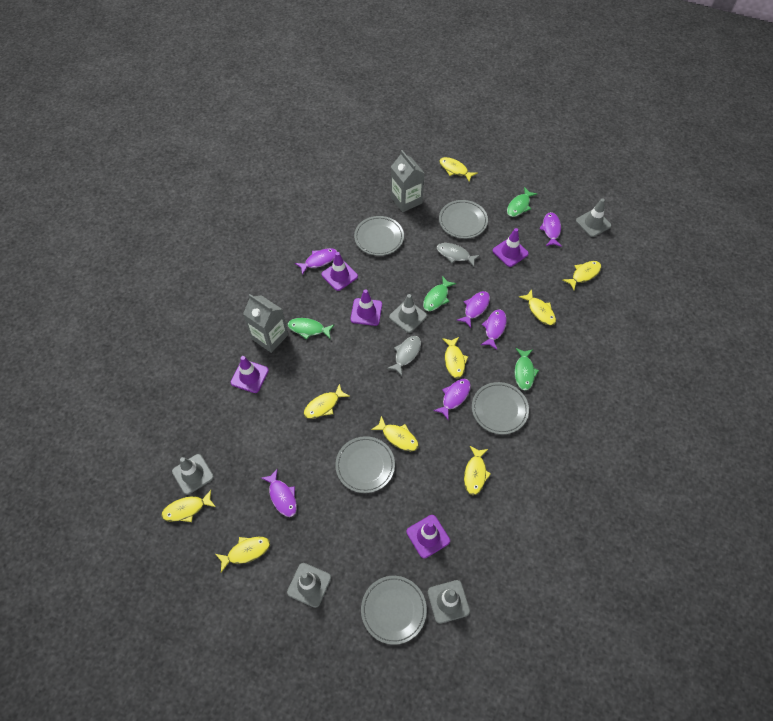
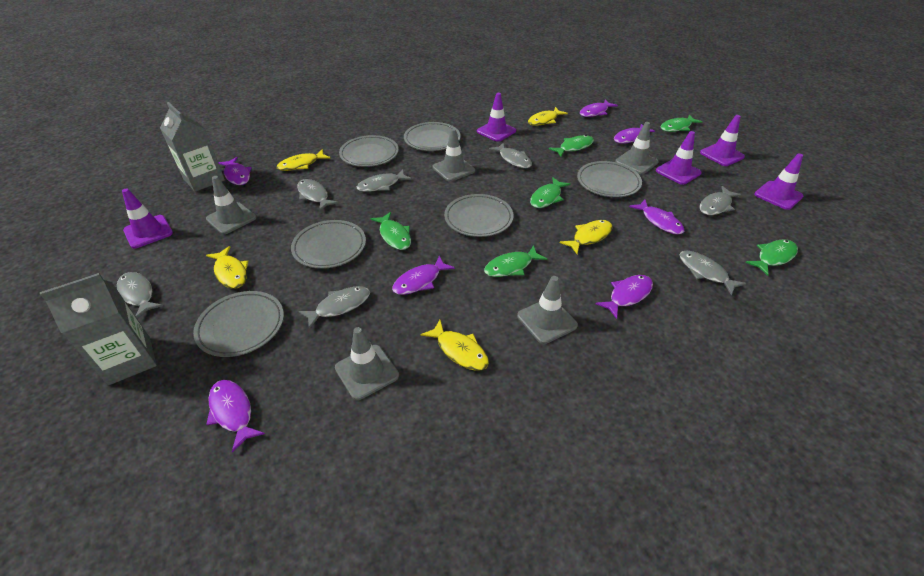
green fish: [288,318,335,340] [423,276,456,311] [507,187,537,217] [515,348,539,390] = 4 -> [371,212,411,250] [484,245,547,277] [530,177,571,208] [549,135,594,157] [661,115,702,132] [745,239,798,276] = 6
grey fish: [387,336,421,376] [437,243,480,267] = 2 -> [117,272,163,318] [297,179,338,211] [298,286,370,329] [357,169,412,192] [489,143,532,168] [679,251,747,295] [700,186,742,215] = 7
grey plate: [335,436,395,493] [354,216,404,256] [361,576,427,645] [439,200,488,239] [472,382,529,434] = 5 -> [193,291,284,357] [291,220,366,269] [339,135,399,167] [404,122,461,151] [444,194,514,237] [577,161,642,197] = 6
purple fish: [261,468,297,517] [295,248,337,275] [433,379,471,420] [457,291,490,328] [481,309,507,350] [539,212,562,247] = 6 -> [206,380,265,453] [218,157,252,185] [392,256,455,295] [580,100,618,117] [595,275,653,319] [614,124,655,144] [629,200,684,235] = 7
yellow fish: [161,490,216,522] [216,537,270,572] [304,383,350,419] [371,416,419,451] [439,157,477,182] [442,337,468,379] [464,446,491,495] [519,289,556,325] [563,261,601,290] = 9 -> [206,246,249,289] [276,149,330,171] [420,320,489,371] [528,107,568,126] [560,220,613,254] = 5

